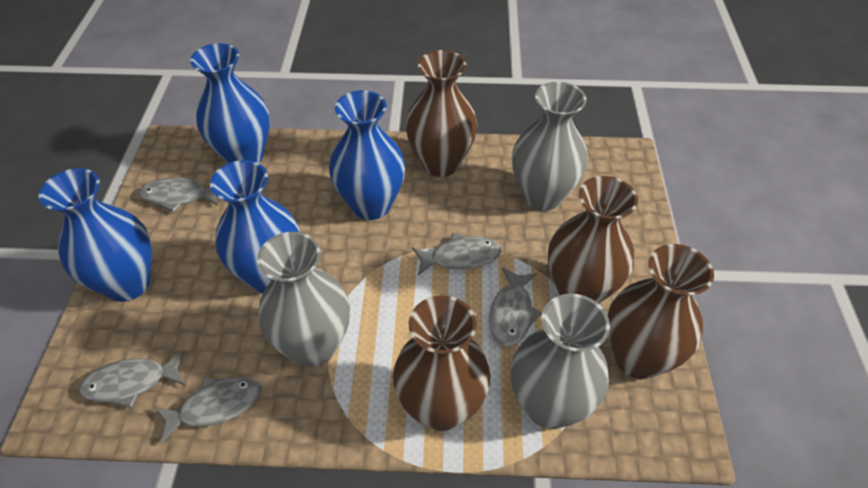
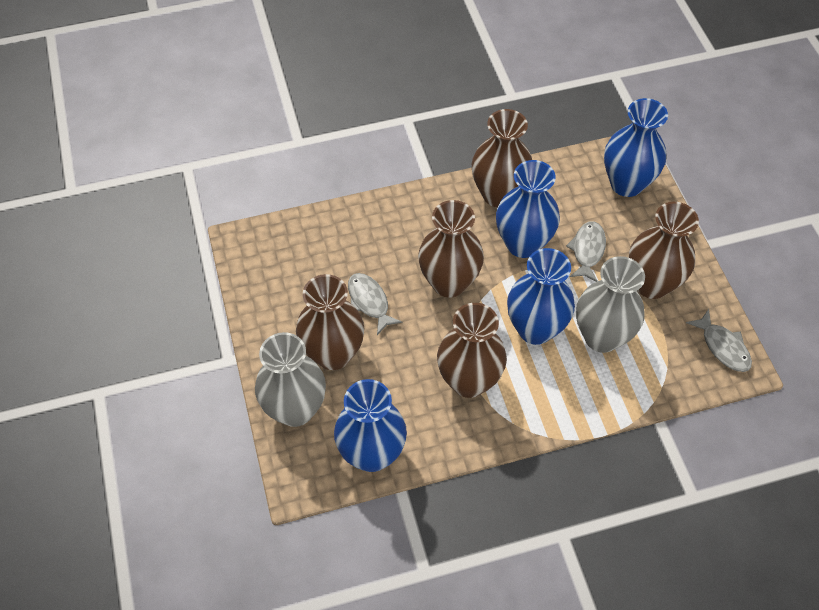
brown vase: [393,295,490,431] [406,50,477,177] [548,176,638,304] [608,244,714,379] = 4 -> [296,274,364,370] [418,200,484,298] [437,303,507,398] [472,109,532,207] [629,202,699,299] = 5
grey fish: [79,350,185,408] [139,177,218,213] [155,377,262,444] [412,233,501,276] [489,267,542,347] = 5 -> [348,273,402,335] [566,221,606,282] [686,309,752,372] = 3
grey vase: [257,232,350,367] [511,294,610,429] [512,82,588,211] = 3 -> [255,332,326,427] [576,256,645,353] = 2

